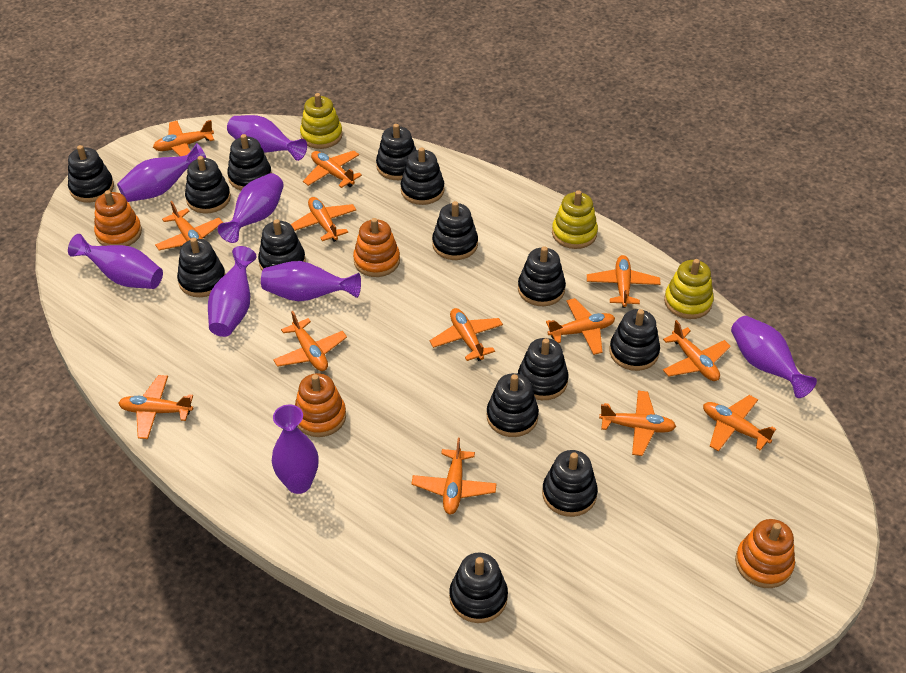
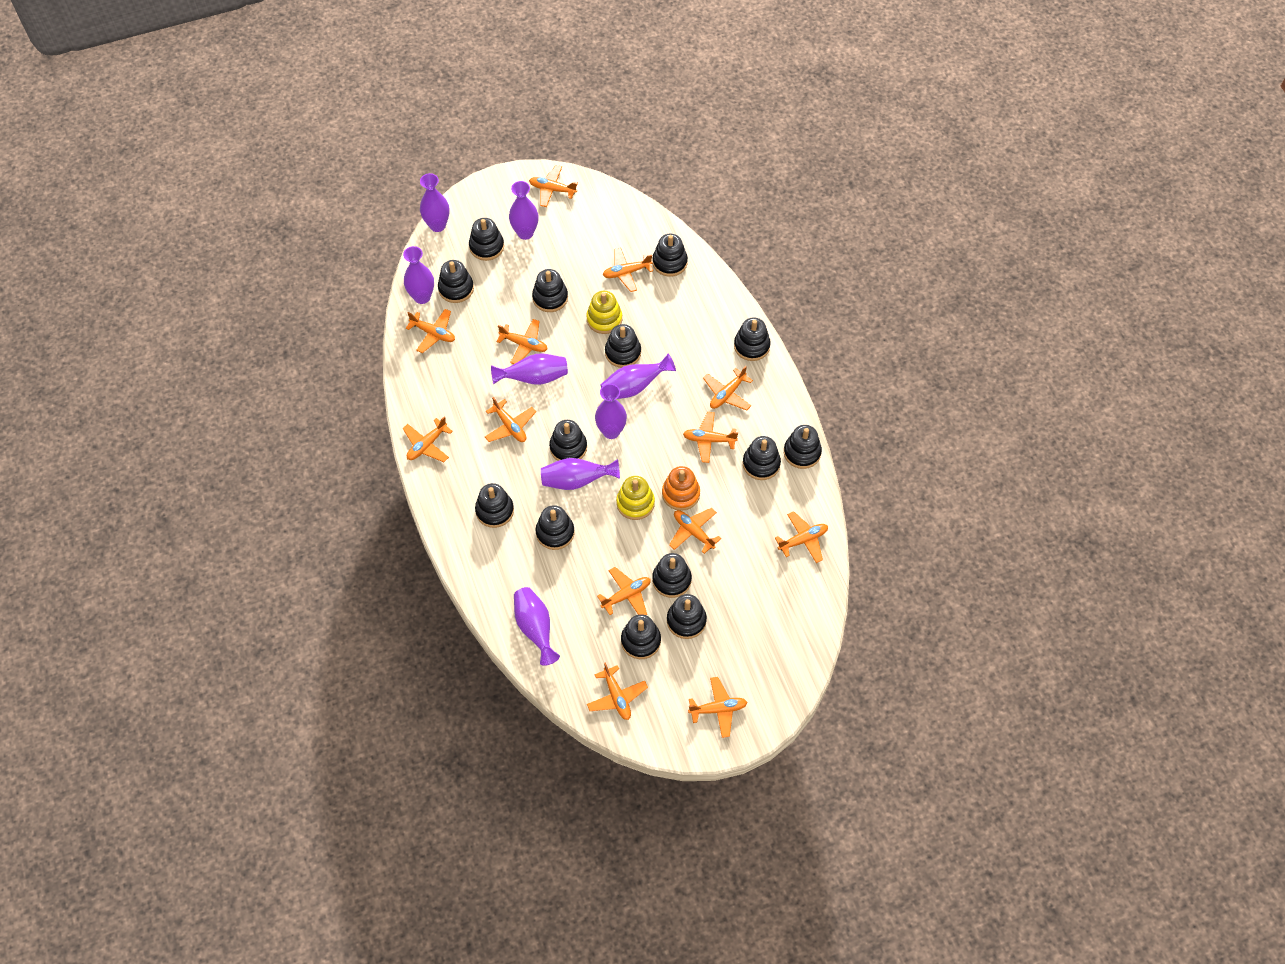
orange stacking toy: [94,190,142,246] [295,373,346,437] [353,218,400,277] [735,519,795,588] = 4 -> [662,466,700,511] = 1
yellow stacking toy: [300,93,343,149] [552,190,598,249] [664,259,714,319] = 3 -> [586,291,622,334] [616,476,655,520] = 2

